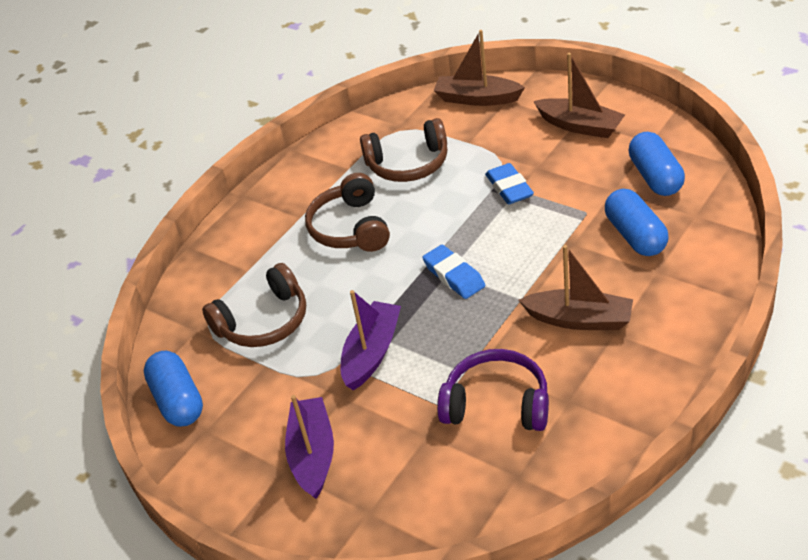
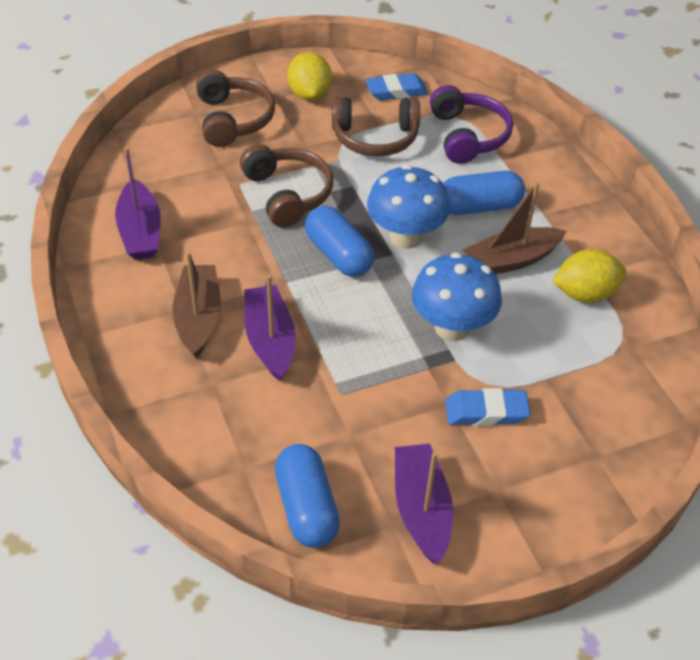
blue mushroom: none = 0 -> [367,165,450,249] [412,252,502,341] = 2
brown boat: [434,30,525,106] [518,245,633,330] [533,53,625,138] = 3 -> [172,252,221,358] [462,182,566,274] = 2
purple boat: [285,395,334,499] [341,290,401,390] = 2 -> [115,147,161,260] [244,275,296,381] [395,444,453,564] = 3
yellow lemon: none = 0 -> [287,52,332,101] [552,249,627,303] = 2

